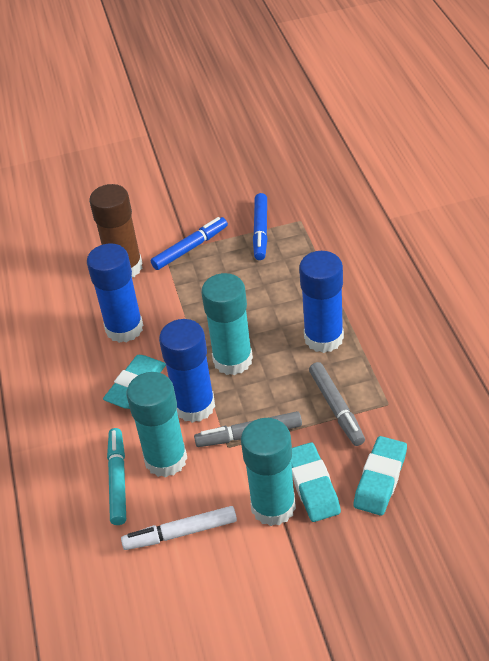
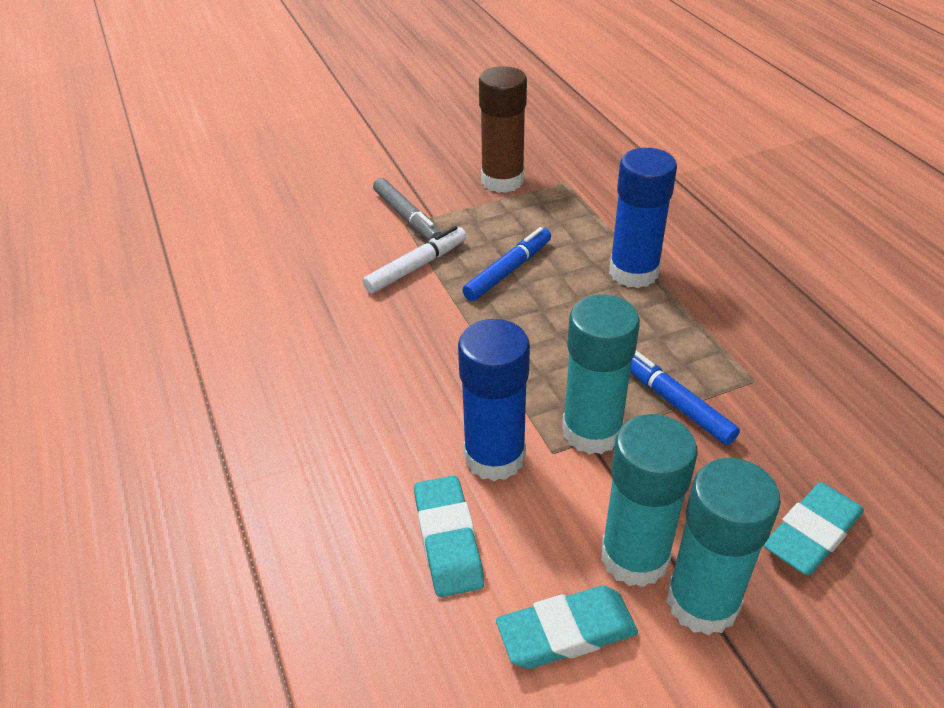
blue glue stick: [87,243,143,343] [159,319,215,423] [299,251,344,353] = 3 -> [458,319,530,481] [609,148,677,288] = 2
grey marker: [194,411,302,447] [309,362,365,446] = 2 -> [373,178,441,241] = 1
turquoise marker: [107,428,126,525] = 1 -> none = 0

